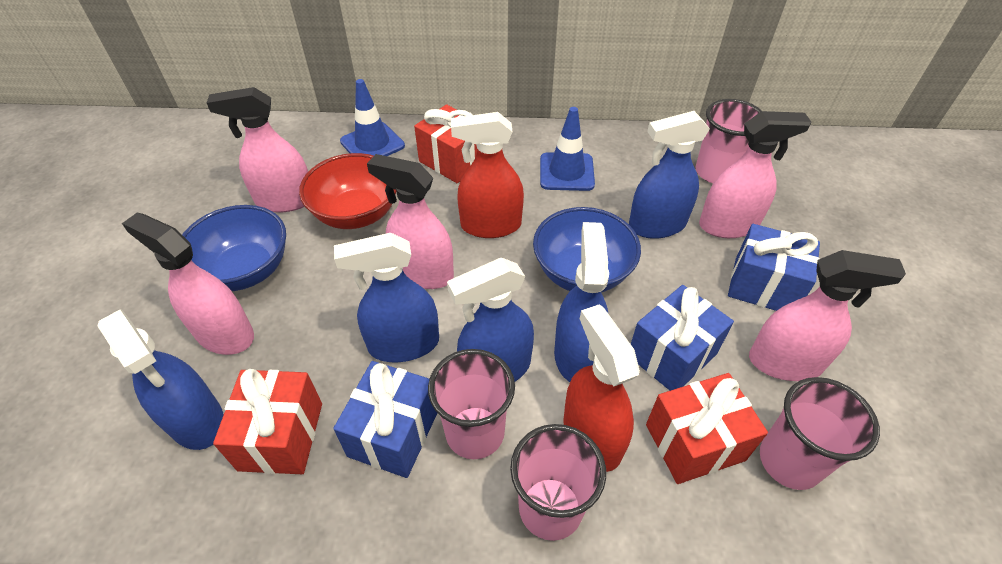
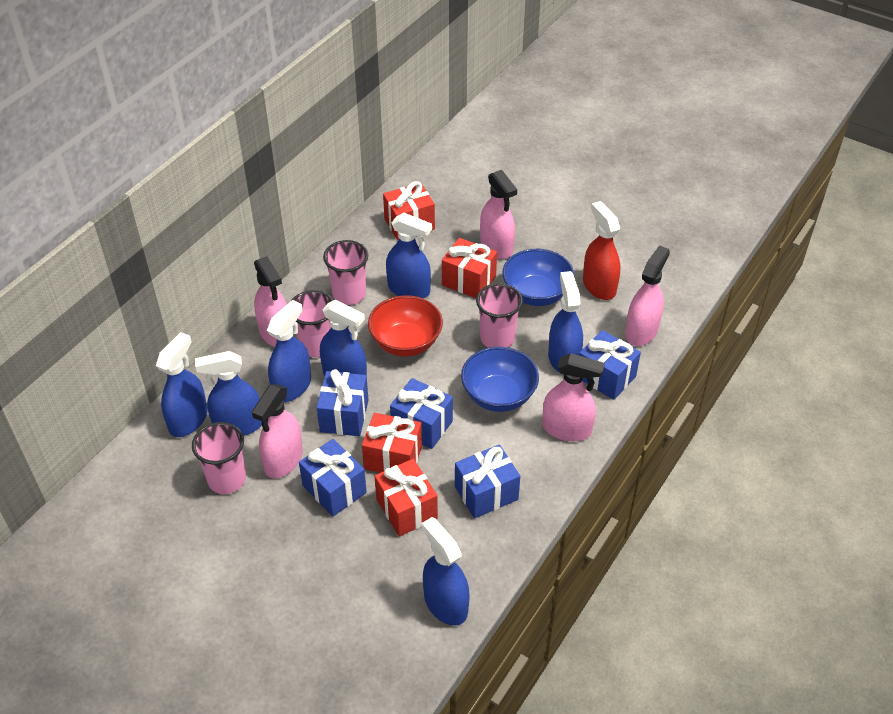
blue gift: [333,361,437,478] [631,285,734,391] [728,224,820,311] = 3 -> [299,439,367,516] [316,369,369,436] [390,378,453,449] [455,445,520,518] [579,330,641,400] = 5
blue spray bottle: [98,309,224,450] [334,233,439,362] [447,258,534,381] [554,222,609,382] [629,111,710,239] = 5 -> [156,332,208,437] [195,351,262,436] [267,300,311,402] [320,300,367,376] [386,212,432,298] [422,517,470,626] [548,271,583,373] = 7
blue traffic cone: [340,79,405,156] [540,107,595,191] = 2 -> none = 0
red gift: [213,369,322,474] [414,104,477,183] [646,373,768,484] = 3 -> [362,413,422,473] [375,459,438,536] [383,181,435,240] [442,238,497,298] = 4
red spray bottle: [451,112,524,238] [563,304,640,472] = 2 -> [583,201,621,300] = 1

